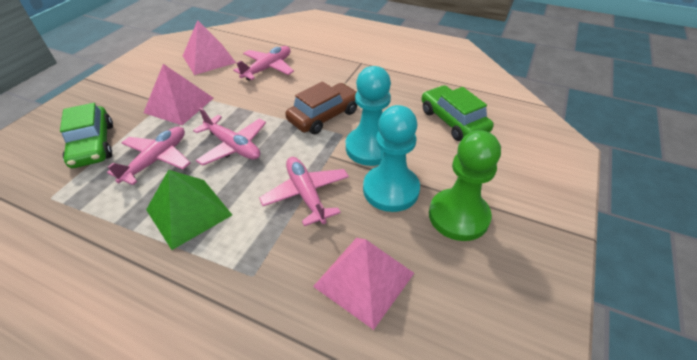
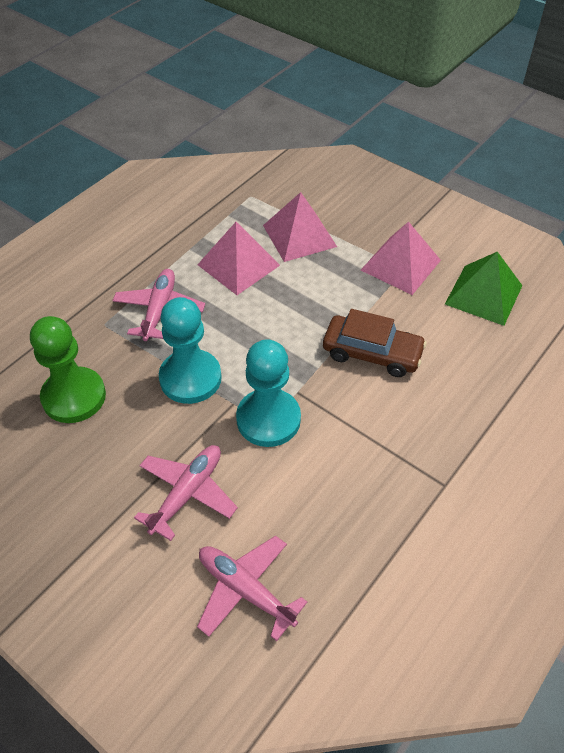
green car: [60,103,113,168] [422,85,494,141] = 2 -> none = 0
pink plane: [107,126,191,185] [193,107,266,166] [233,46,294,80] [259,157,349,226] = 4 -> [112,269,205,341] [134,445,238,541] [197,536,307,641] = 3

